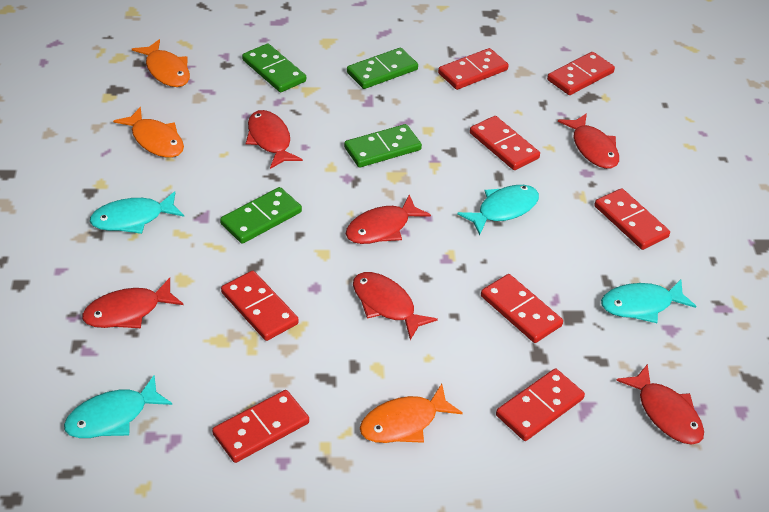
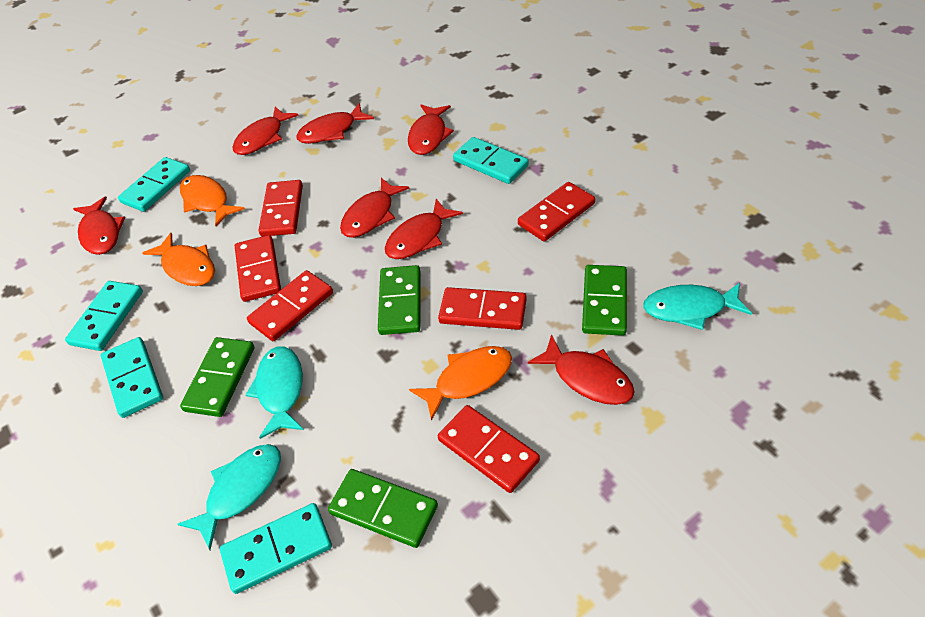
red domino: [212,390,309,463] [221,271,299,341] [438,48,509,90] [470,116,540,170] [481,274,563,343] [496,368,585,441] [547,52,615,95] [594,188,670,250] = 8 -> [235,235,281,302] [247,270,333,341] [259,180,303,237] [438,287,527,330] [438,405,540,493] [518,182,595,242] = 6
red fish: [82,278,183,328] [246,110,303,169] [346,194,431,244] [353,272,438,340] [558,113,619,169] [616,364,704,444] = 6 -> [73,196,125,255] [232,107,299,155] [296,103,374,144] [340,178,410,238] [385,199,463,259] [408,105,454,155] [528,334,635,405] = 7
turquoise domino: none = 0 -> [65,281,143,351] [101,337,163,418] [118,157,190,212] [220,503,332,594] [453,137,529,184] = 5
turquoise fish: [64,375,172,438] [90,191,184,234] [457,185,539,235] [601,280,696,323] = 4 -> [177,444,281,550] [246,346,303,439] [643,282,752,330] = 3

